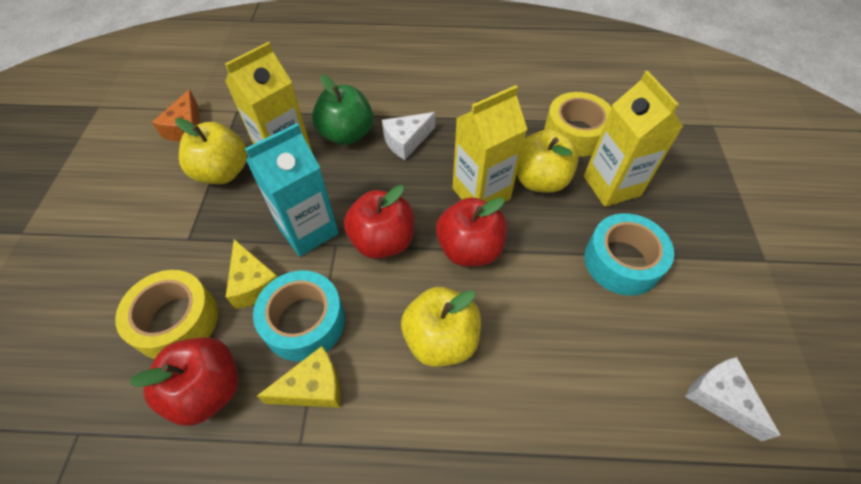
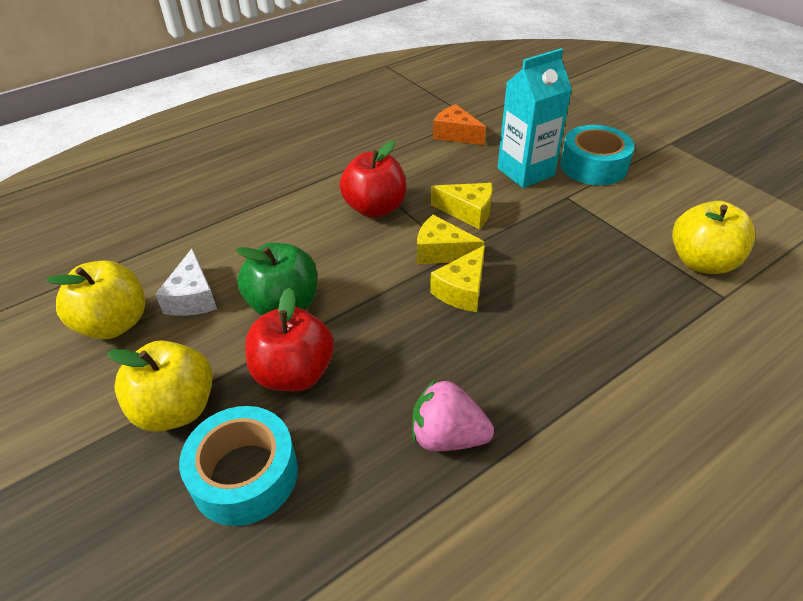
pink strawberry: none = 0 -> [412,379,494,451] = 1
red apple: [129,337,238,426] [344,185,414,259] [436,197,507,266] = 3 -> [245,288,334,392] [339,141,406,218] = 2
white cheese: [382,112,435,160] [685,357,781,442] = 2 -> [155,249,217,316] = 1
yellow carton: [225,42,312,152] [452,85,527,202] [584,71,684,207] = 3 -> none = 0
yellow cheese: [226,239,278,309] [257,346,341,408] = 2 -> [417,215,485,264] [430,245,485,312] [431,183,493,229] = 3
yellow tape: [115,270,218,359] [544,92,612,157] = 2 -> none = 0

